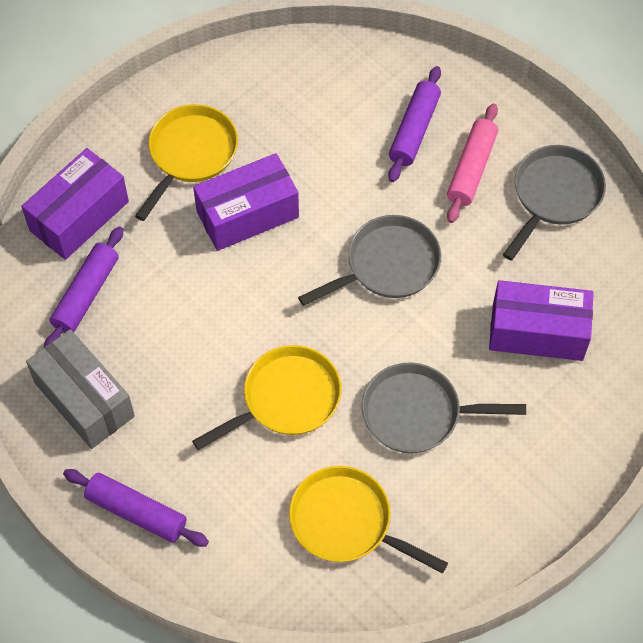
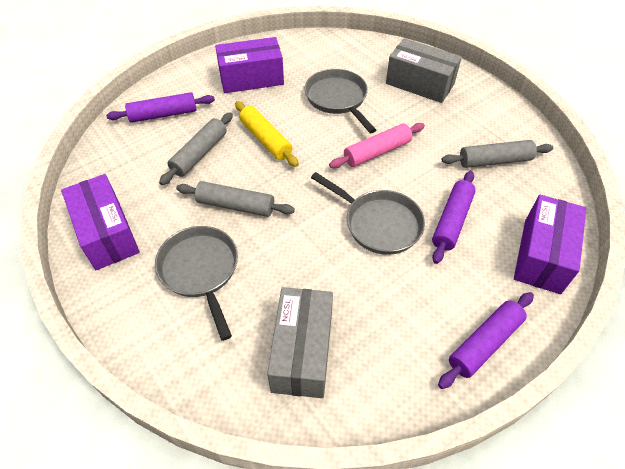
grey box: [26,329,135,449] = 1 -> [267,287,333,398] [386,38,462,103] = 2
grey rolling pin: none = 0 -> [159,112,233,185] [176,181,295,217] [442,140,553,168] = 3
yellow pan: [135,104,238,221] [192,345,342,450] [289,466,448,573] = 3 -> none = 0
yellow rolling pin: none = 0 -> [235,101,299,167] = 1

